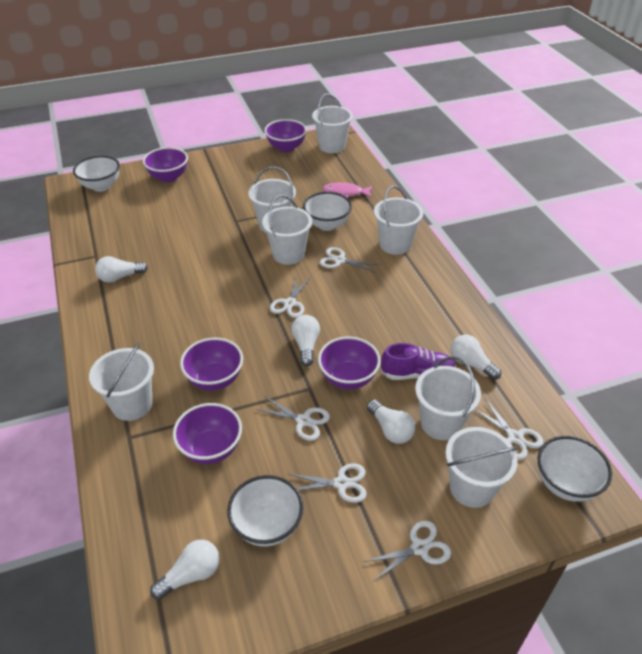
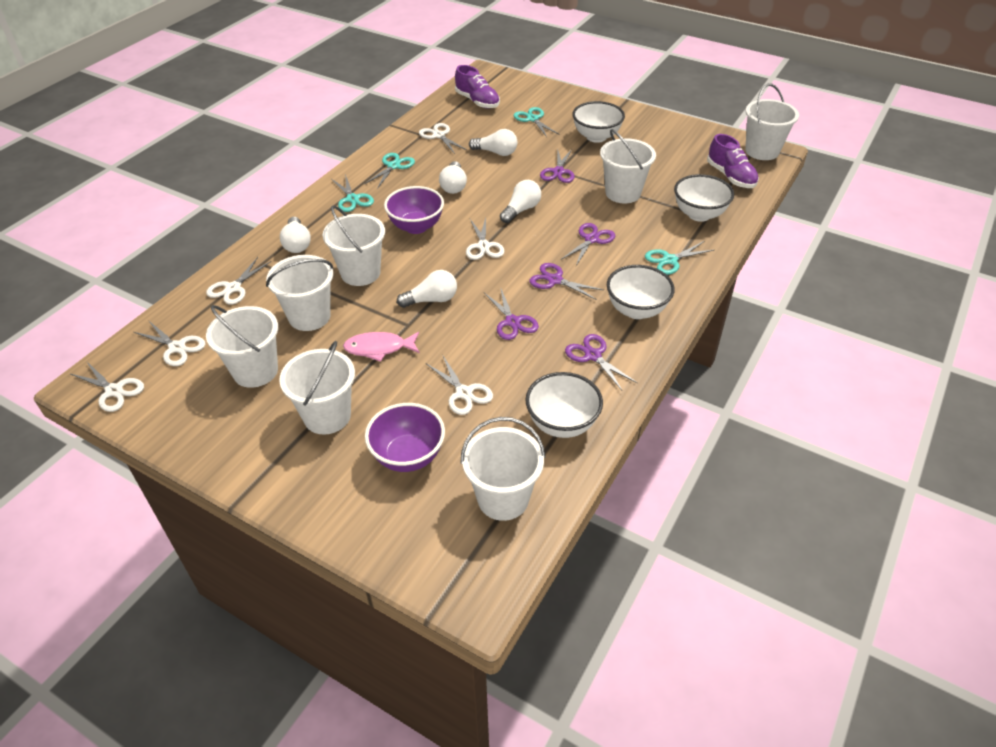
purple bowl: [143,147,188,183] [173,403,242,464] [180,337,243,391] [264,119,307,152] [318,337,381,389] = 5 -> [365,403,445,472] [384,186,444,234] = 2
purple scissors: none = 0 -> [484,287,539,340] [530,263,604,300] [540,149,575,183] [561,223,615,266] [565,334,638,390] = 5
purple shoe: [381,343,456,380] = 1 -> [455,65,500,108] [707,134,759,188] = 2
turquoise scissors: none = 0 -> [331,174,374,212] [364,153,415,189] [513,107,559,137] [645,241,714,275] = 4

